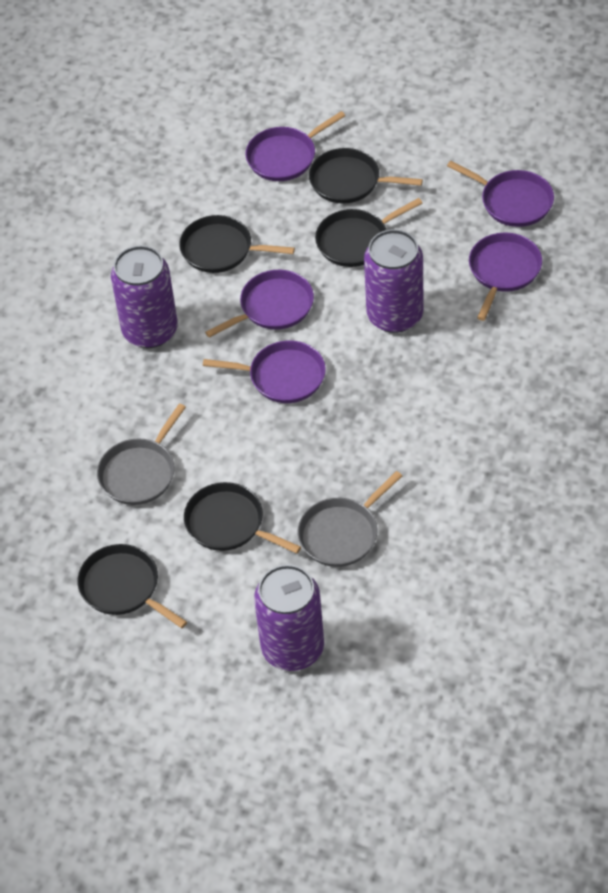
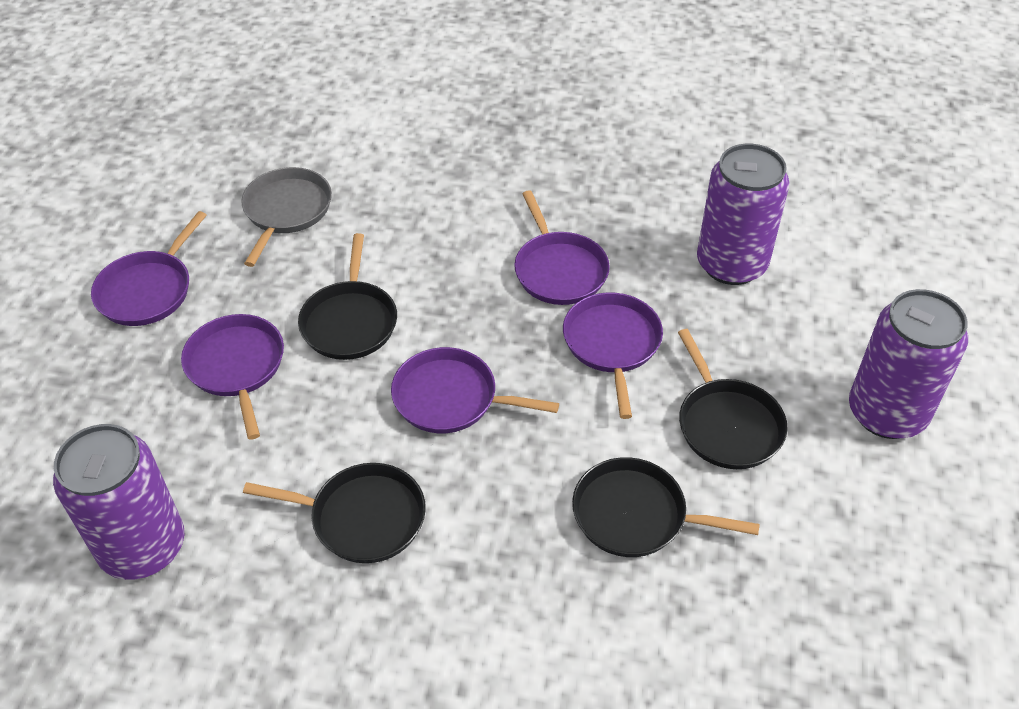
black pan: [78,544,187,628] [179,215,295,273] [184,482,301,554] [309,148,423,204] [315,198,423,267] = 5 -> [243,463,426,563] [298,233,397,360] [572,457,760,557] [678,329,788,469] = 4
grey pan: [97,404,186,505] [298,471,402,567] = 2 -> [241,167,332,267] = 1

